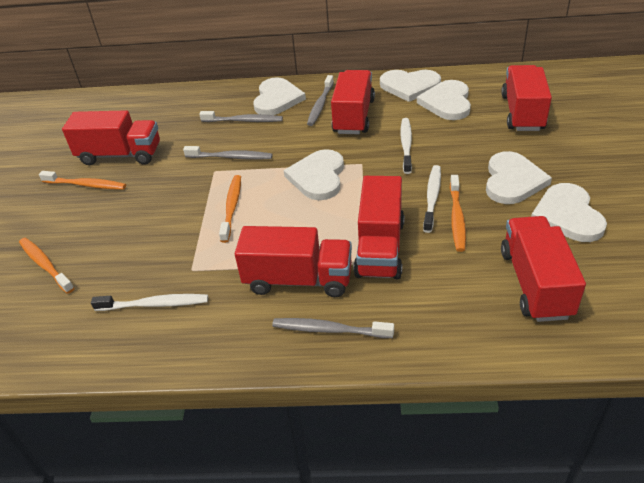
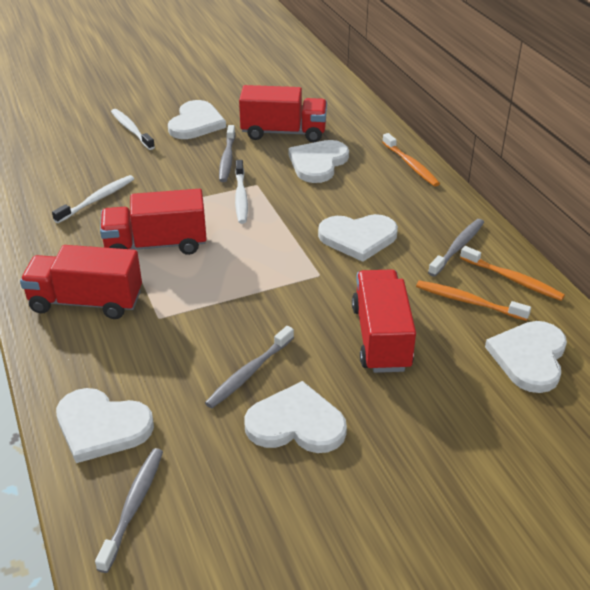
orange toothbrush: [19,238,74,294] [39,171,126,190] [219,175,241,243] [450,175,466,252] = 4 -> [382,133,440,187] [416,280,531,321] [460,246,565,301] = 3
red truck: [62,110,160,165] [235,226,352,297] [331,70,375,134] [354,176,404,279] [501,65,552,131] [501,216,586,322] = 6 -> [20,245,142,319] [100,189,207,255] [239,85,327,142] [352,269,416,373] = 4

